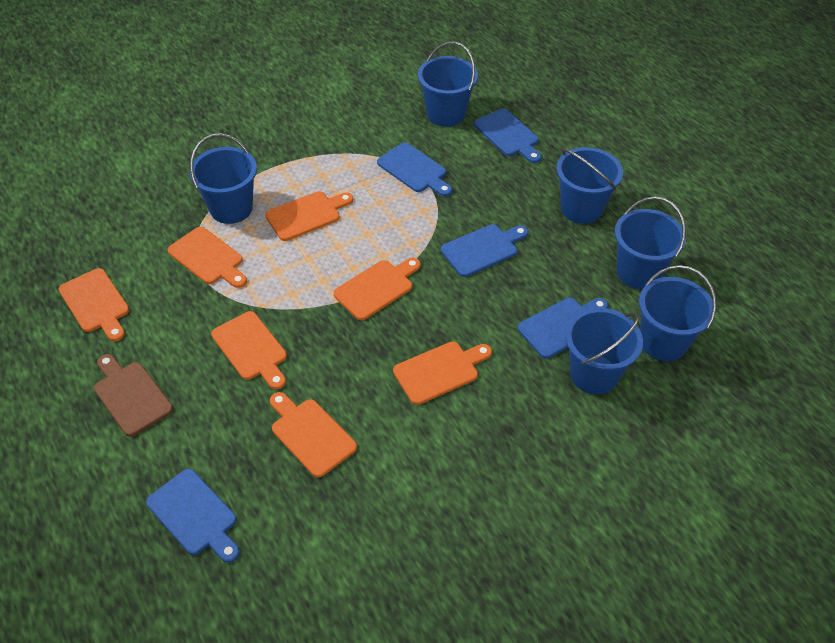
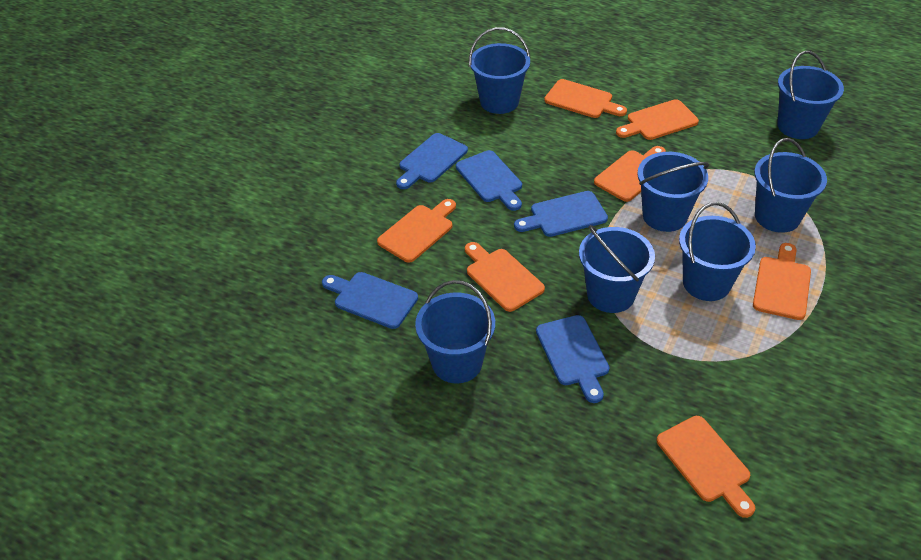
blue bucket: [190,133,257,224] [418,42,478,127] [556,147,623,224] [565,308,643,395] [615,197,686,289] [639,265,716,361] = 6 -> [415,280,495,383] [469,27,531,114] [579,225,655,313] [637,152,709,232] [679,202,756,301] [754,138,827,233] [777,51,844,139] = 7
brown cutting board: [94,354,173,437] = 1 -> none = 0

